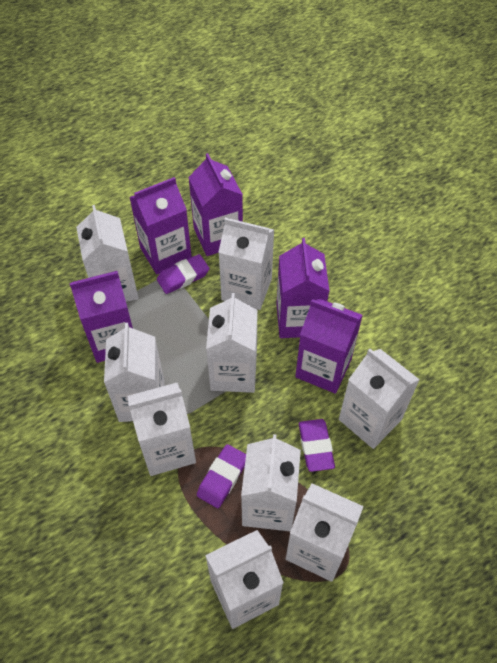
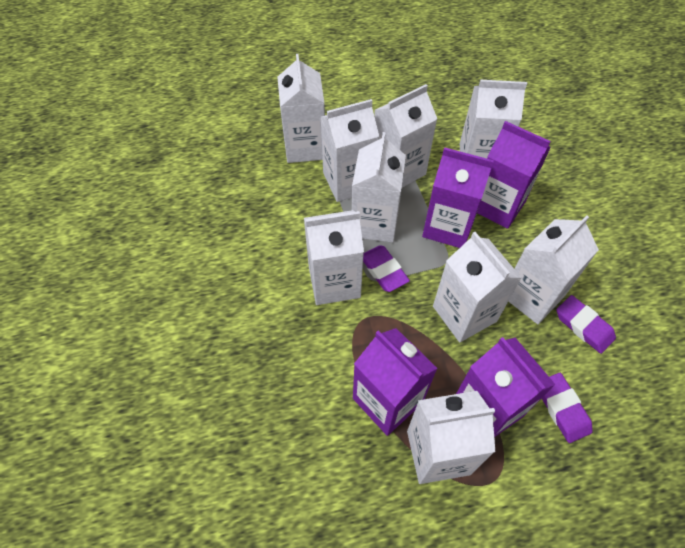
purple carton: [70,271,133,363] [129,177,192,274] [188,153,243,256] [276,238,329,338] [295,298,363,394] = 5 -> [353,328,438,436] [422,147,494,248] [456,337,556,437] [477,121,551,229] = 4

